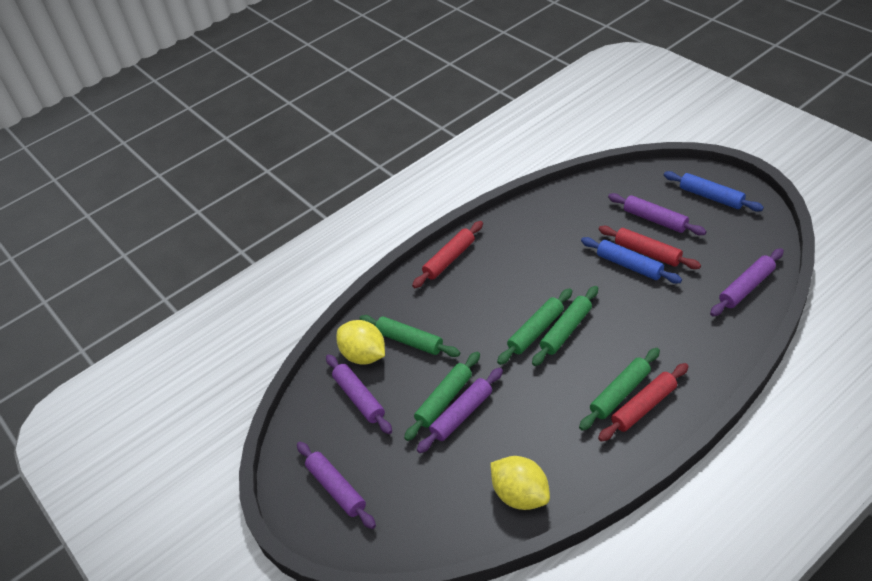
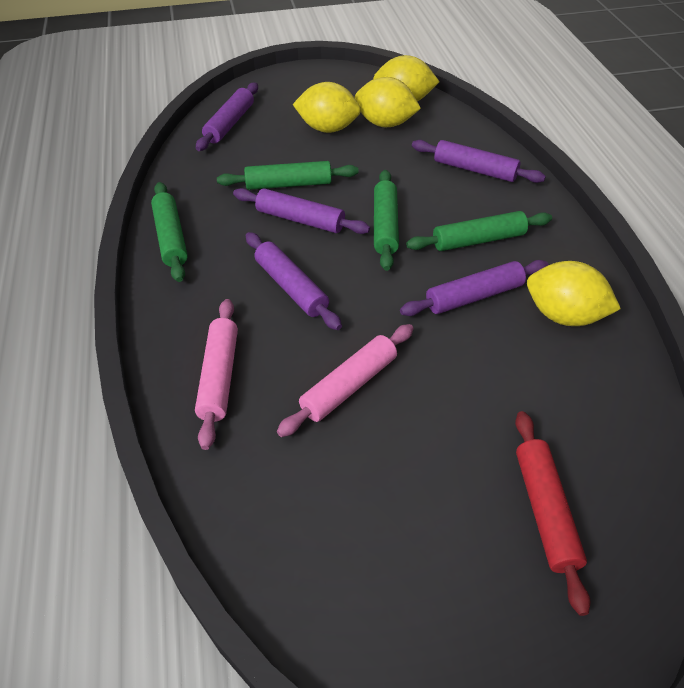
blue rolling pin: [581,237,682,284] [664,171,764,212] = 2 -> none = 0
green rolling pin: [359,315,460,357] [404,352,480,441] [497,288,572,365] [532,286,598,366] [579,348,660,431] = 5 -> [151,182,188,282] [217,161,359,190] [374,170,399,271] [406,211,552,251] = 4
pink rolling pin: none = 0 -> [195,299,238,450] [277,324,414,437] = 2
red rolling pin: [412,221,483,288] [598,363,689,442] [599,226,701,269] = 3 -> [515,411,591,616] = 1
yellow lemon: [337,320,385,365] [491,456,550,510] = 2 -> [293,82,361,133] [355,77,421,127] [373,55,439,101] [527,261,621,326] = 4

